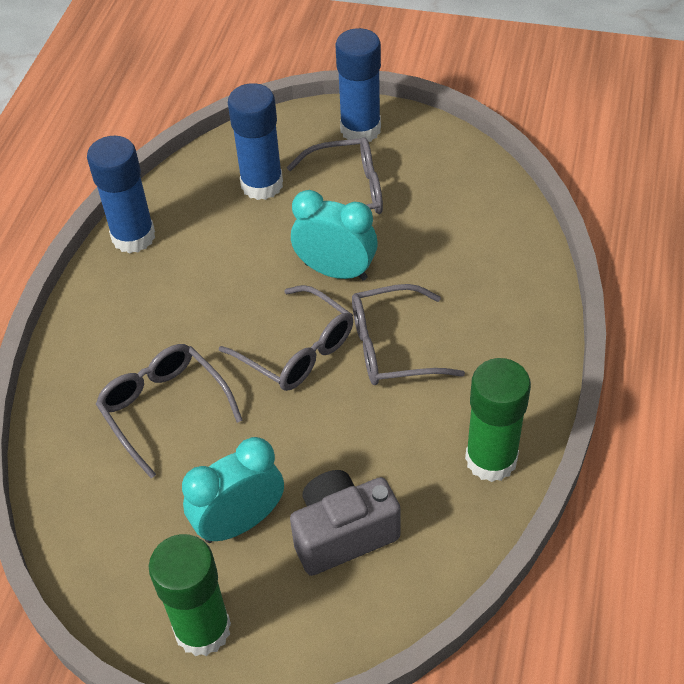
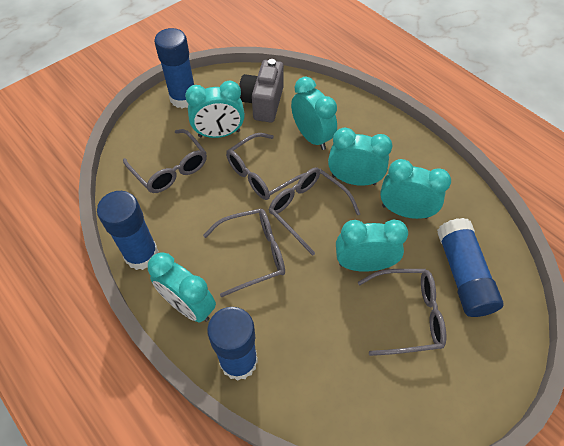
blue glue stick: [87,136,155,253] [228,83,283,200] [336,28,381,142] = 3 -> [97,191,159,270] [154,28,194,108] [207,307,258,381] [437,218,504,317] = 4
green glue stick: [149,534,231,656] [465,358,531,482] = 2 -> none = 0
grey glasses: [96,344,242,478] [219,285,353,391] [287,137,383,214] [352,284,465,385] = 4 -> [123,129,207,193] [203,208,285,297] [226,133,305,200] [269,167,360,256] [358,269,446,356] = 5
turquoise clock: [182,437,284,543] [291,190,378,281] = 2 -> [148,252,216,322] [185,80,245,138] [291,77,337,150] [328,127,392,186] [336,219,408,272] [380,159,451,219] = 6

